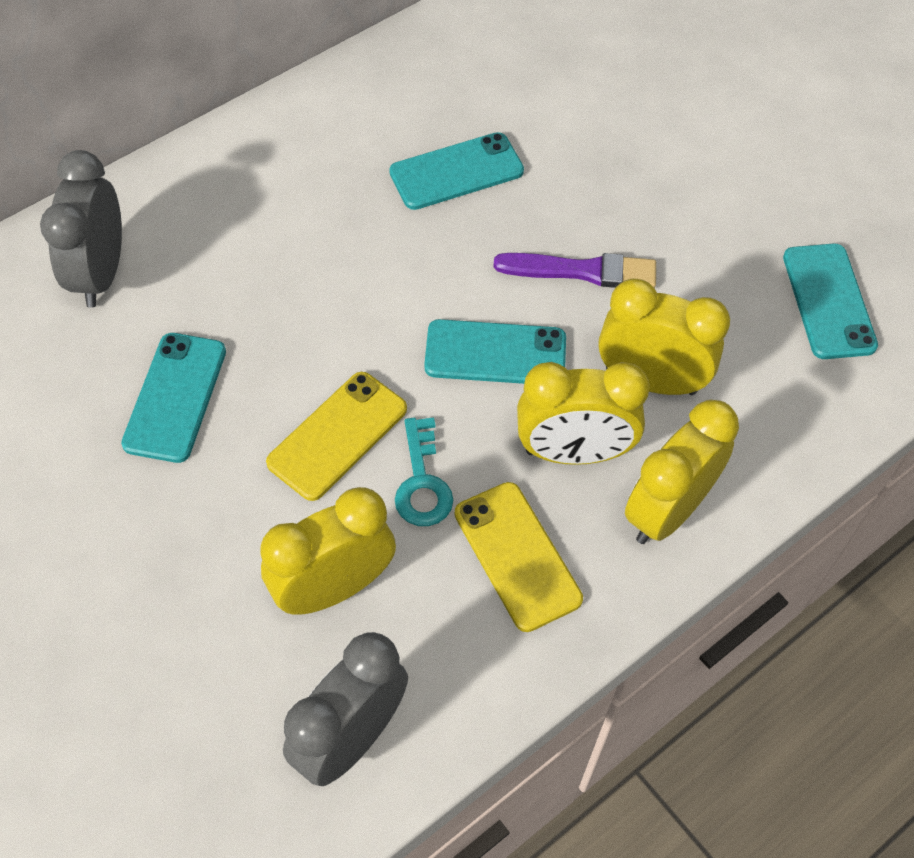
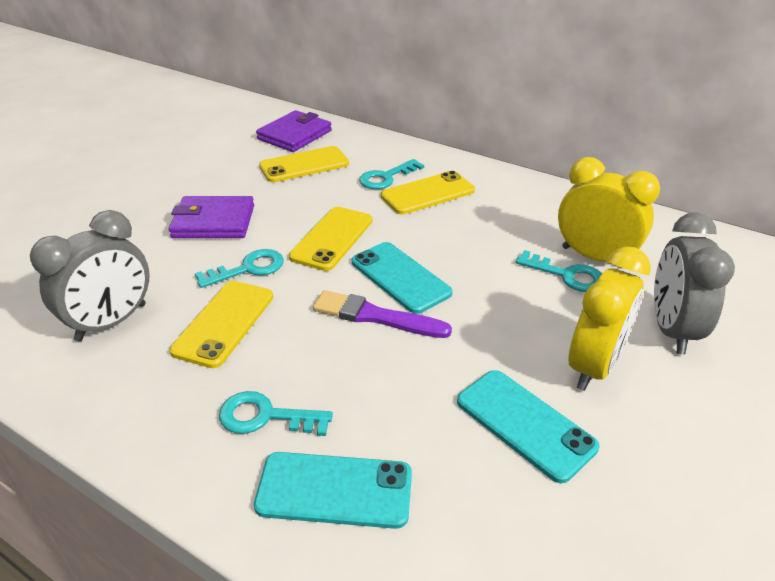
purple wallet: none = 0 -> [169,196,254,238] [256,110,332,152] = 2
turquoise key: [395,417,453,526] = 1 -> [195,249,284,288] [219,391,333,436] [359,159,424,189] [516,250,602,292] = 4
turquoise phone: [121,333,226,463] [389,132,524,210] [424,319,566,384] [783,243,878,359] = 4 -> [254,452,412,529] [352,242,453,314] [457,370,599,483] = 3
yellow clock: [260,487,396,615] [517,362,650,465] [598,278,730,395] [625,400,739,544] = 4 -> [558,157,660,262] [569,246,651,391] = 2
yellow phone: [266,372,407,501] [455,482,583,632] = 2 -> [170,281,273,368] [259,146,349,182] [289,207,372,271] [381,171,475,214] = 4

